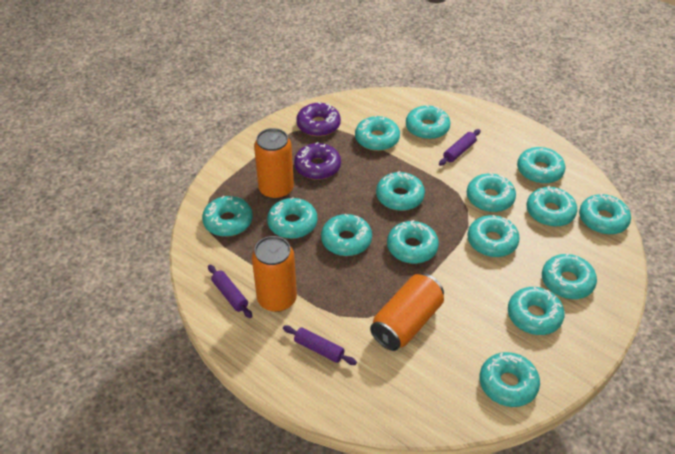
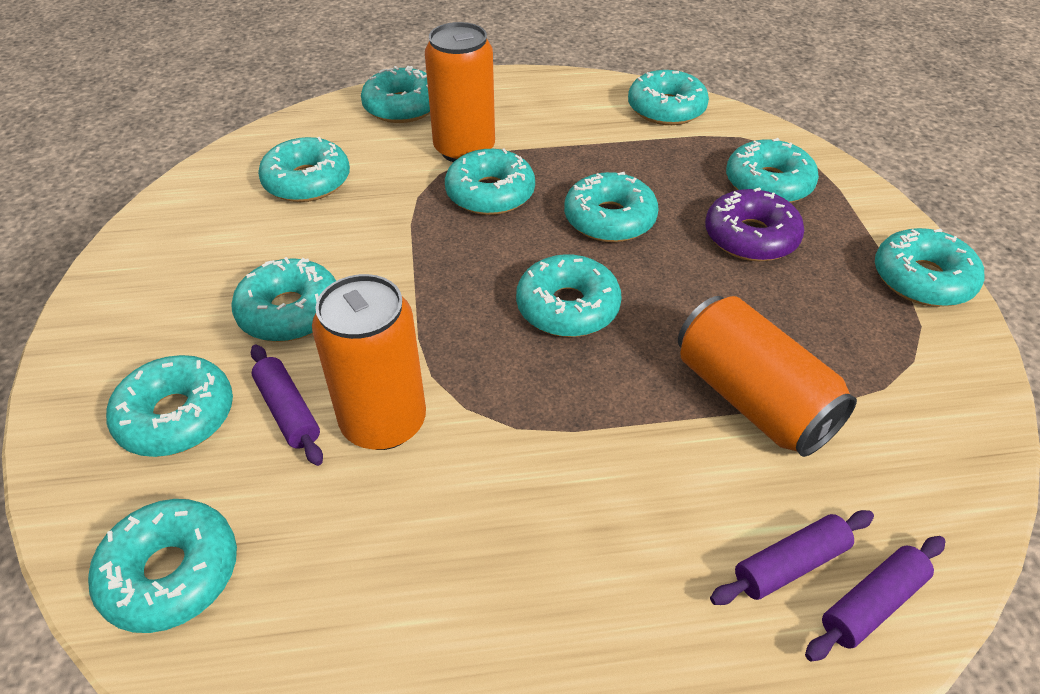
purple donut: [294,142,341,180] [296,102,341,137] = 2 -> [705,187,804,261] = 1
turquoise donut: [202,196,253,237] [267,197,317,239] [321,214,372,256] [355,115,400,151] [376,171,425,211] [387,220,439,264] [406,105,450,140] [467,173,516,212] [468,215,520,257] [479,352,540,407] [508,287,565,335] [517,147,565,184] [527,186,577,227] [542,254,597,299] [579,193,631,235] = 15 -> [88,499,237,633] [106,355,233,457] [231,257,336,342] [258,137,350,202] [361,66,430,123] [445,149,535,215] [516,254,622,337] [564,172,659,242] [628,70,709,125] [726,138,819,203] [875,228,984,307] = 11

